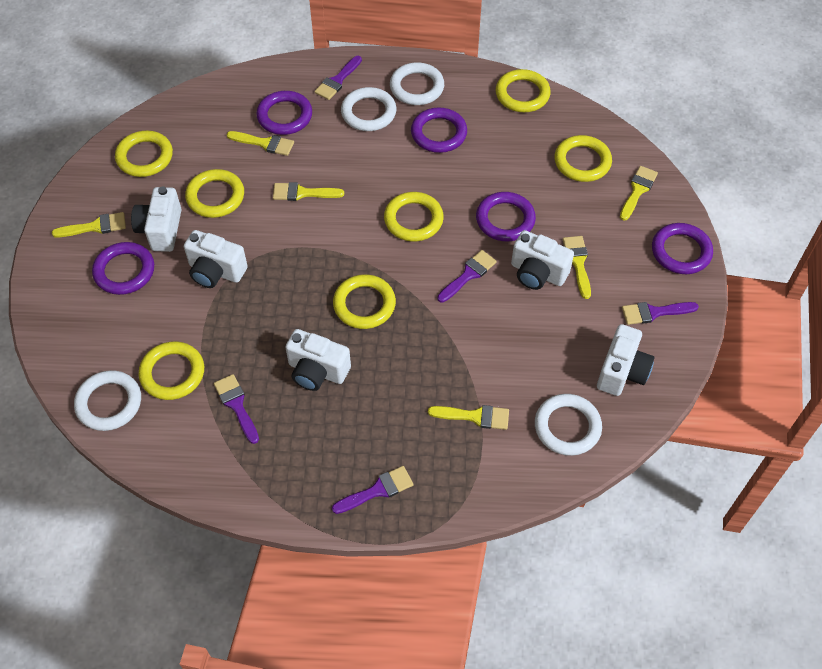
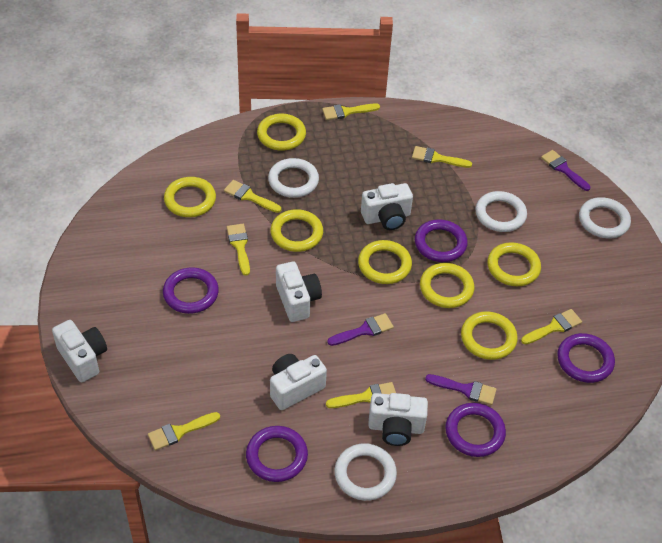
purple brush: [214,374,259,444] [314,56,362,100] [332,466,414,514] [437,250,497,303] [622,302,699,325] = 5 -> [327,313,394,346] [425,374,497,405] [541,150,590,191] = 3
yellow brush: [52,212,126,237] [227,131,294,156] [273,182,344,201] [428,405,509,430] [563,236,591,299] [620,166,658,220] = 6 -> [148,412,220,451] [224,180,281,213] [227,224,250,276] [322,104,380,120] [326,382,396,408] [412,146,472,168] [521,309,582,345] = 7

